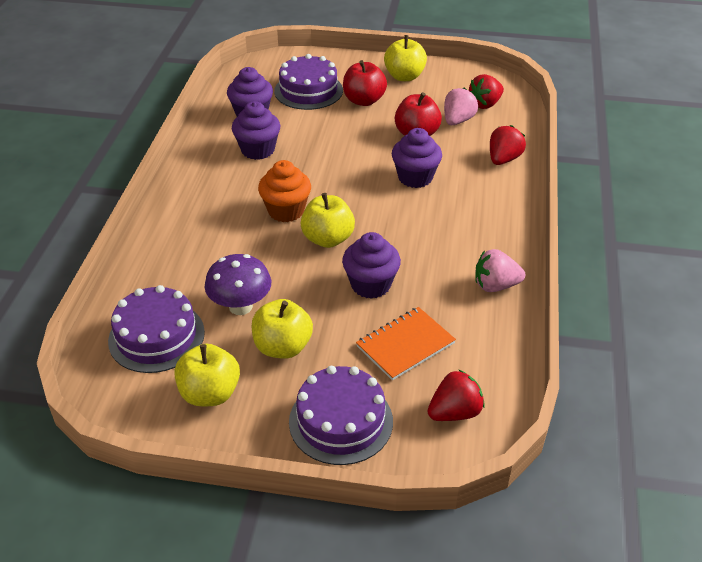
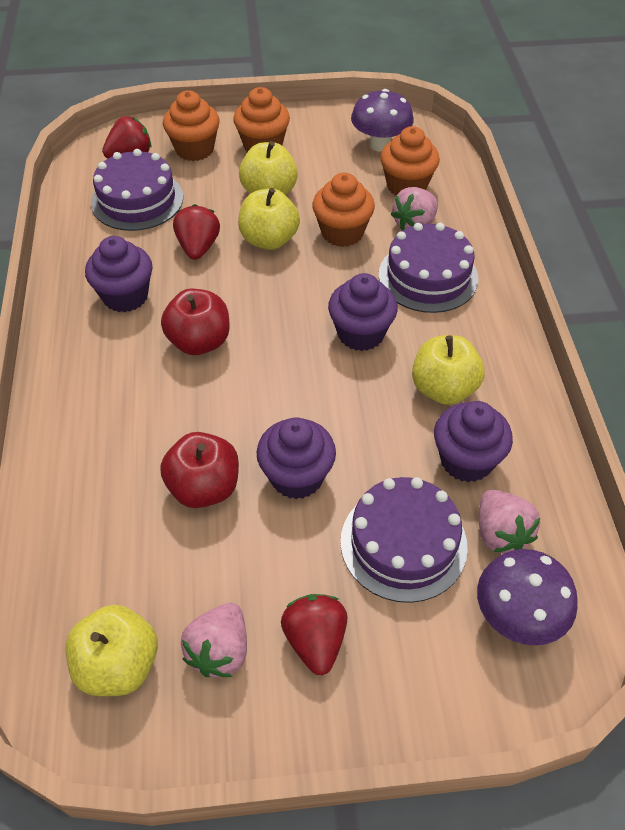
orange cupcake: [258,160,311,222] = 1 -> [163,90,220,161] [233,87,290,152] [312,173,375,247] [380,126,440,196] = 4
orange notebook: [356,307,456,380] = 1 -> none = 0
pink strawberry: [444,88,478,125] [475,249,525,292] = 2 -> [181,603,247,677] [391,187,438,231] [479,490,540,553] = 3
purple mushroom: [205,254,271,315] = 1 -> [351,89,414,152] [477,549,578,646] = 2

